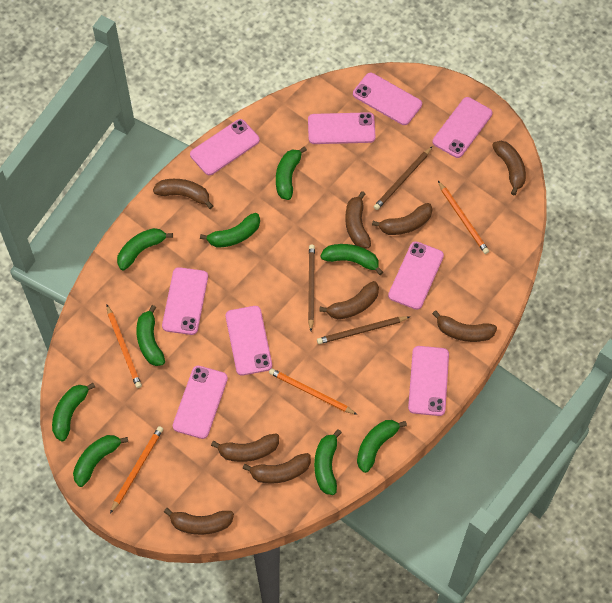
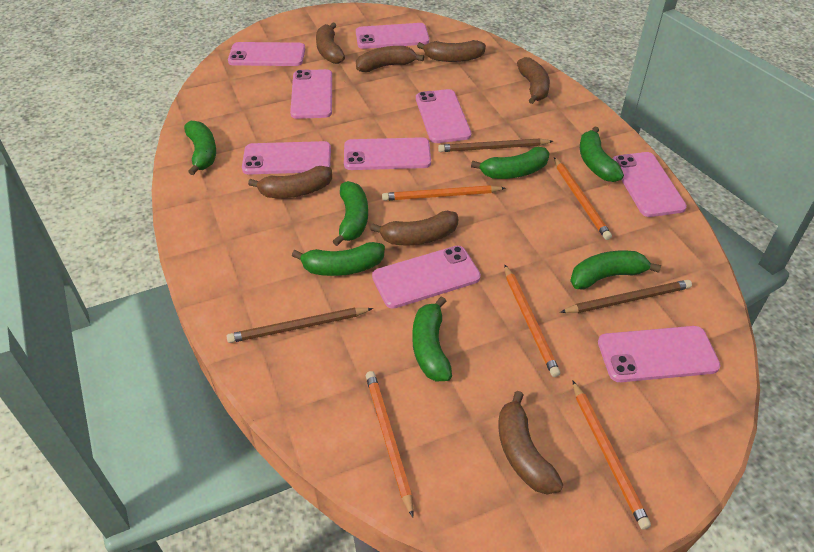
brown banana: [153,179,213,209] [164,508,234,535] [211,433,279,462] [243,453,311,484] [319,281,379,319] [345,191,371,248] [372,203,433,235] [432,310,497,342] [492,141,526,196] = 9 -> [248,166,332,198] [316,23,345,64] [356,46,424,72] [370,211,458,245] [417,40,486,62] [498,391,563,495] [517,57,550,104] = 7
green banana: [52,383,95,441] [73,435,128,487] [117,228,173,270] [136,305,165,366] [200,213,260,248] [276,146,307,200] [314,429,342,495] [321,244,383,275] [357,420,407,473] = 9 -> [184,121,216,175] [292,242,385,276] [332,181,368,246] [412,296,452,381] [471,147,550,179] [570,251,661,290] [580,126,624,182] = 7
orange pencil: [107,305,142,388] [110,426,163,514] [269,368,357,415] [438,181,489,254] = 4 -> [366,371,414,517] [382,185,505,201] [504,264,560,377] [554,157,612,240] [572,380,651,530] = 5

